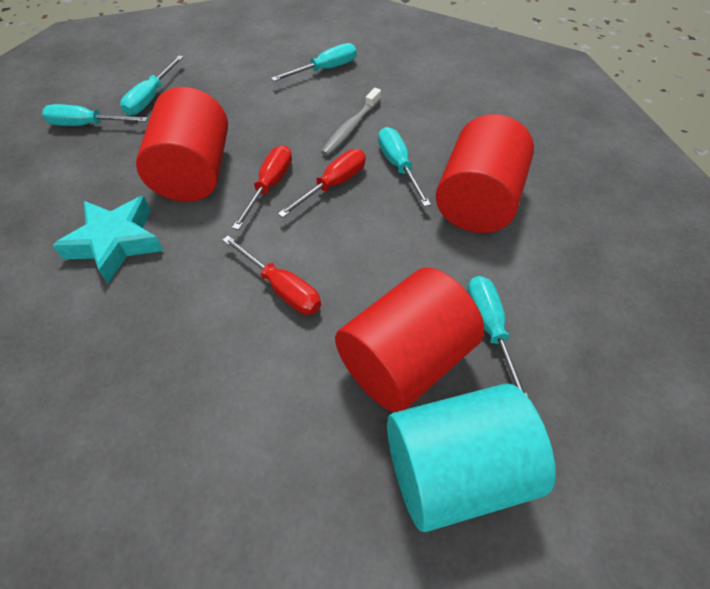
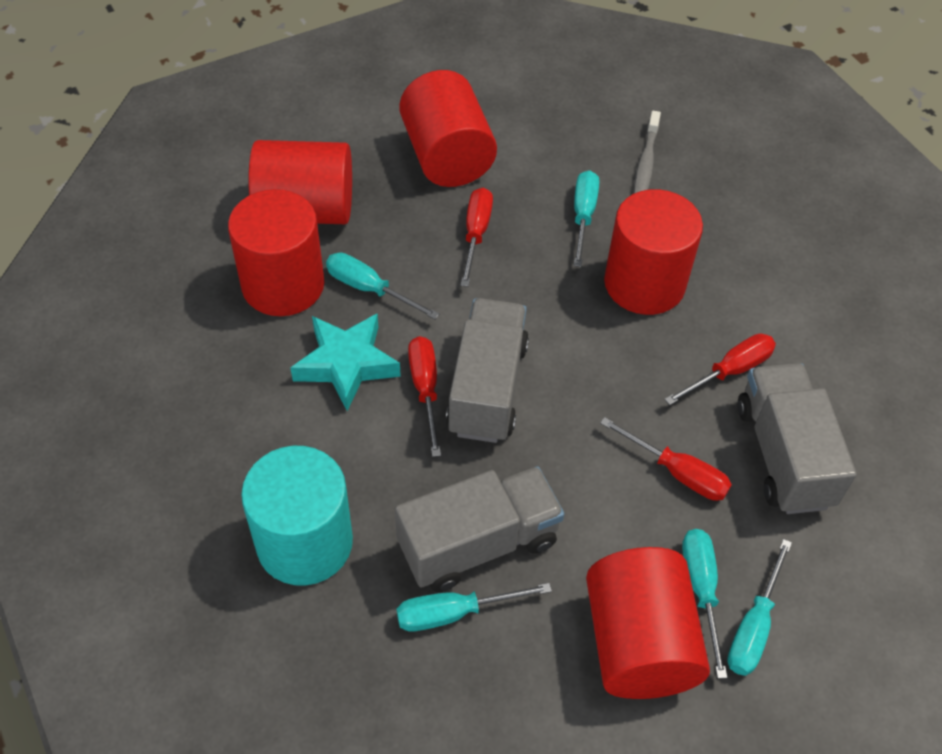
grey truck: none = 0 -> [395,466,564,592] [446,298,529,443] [737,363,857,514] = 3
red cylinder: [136,87,228,202] [335,268,484,412] [436,114,534,233] = 3 -> [228,189,325,316] [248,140,352,224] [399,70,497,187] [586,547,710,699] [604,189,703,315] = 5
red screwdriver: [222,236,321,315] [232,145,292,230] [278,149,366,218] = 3 -> [408,336,441,457] [461,187,493,287] [600,417,732,501] [664,333,776,405] = 4

